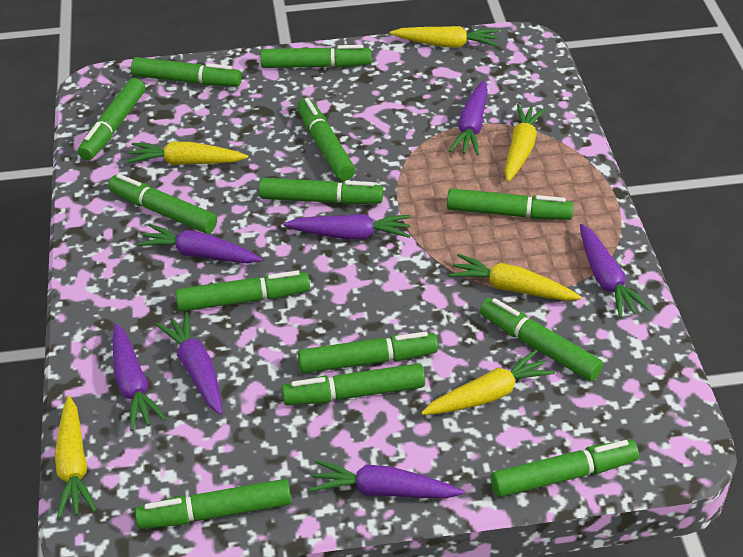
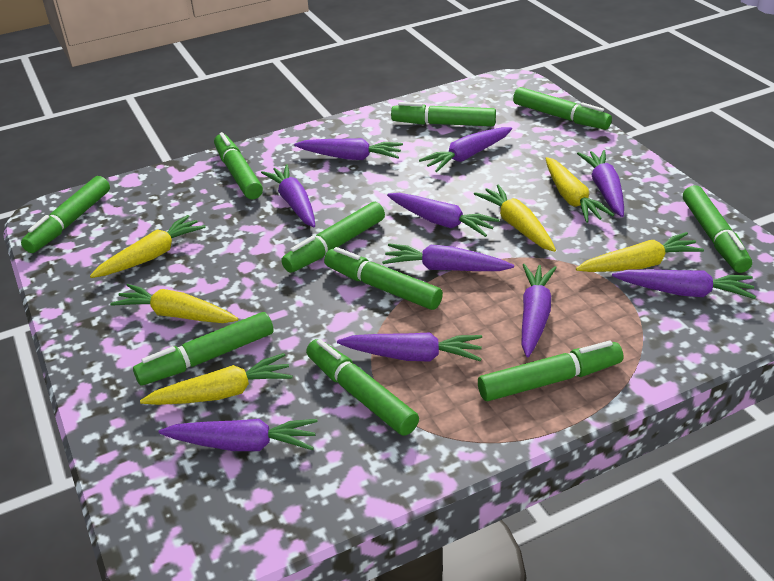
green marker: [78,78,145,160] [108,174,217,234] [131,57,242,86] [135,479,291,529] [176,271,310,312] [259,178,383,204] [260,45,371,68] [282,363,425,405] [297,98,355,181] [298,332,438,373] [447,188,574,220] [480,298,603,381] [491,440,639,497] = 13 -> [21,176,110,253] [133,312,273,385] [214,132,263,199] [281,202,385,273] [306,339,419,436] [324,247,443,310] [391,102,496,126] [478,341,623,401] [513,87,612,130] [683,185,752,273] = 10
purple carrot: [113,323,166,431] [137,224,263,263] [155,312,222,415] [283,214,411,239] [310,460,464,498] [449,80,488,156] [580,224,651,318] = 7 -> [159,419,318,451] [261,164,315,227] [294,138,403,160] [337,332,482,362] [382,244,514,271] [387,193,500,237] [419,127,512,172] [521,264,557,357] [577,150,624,217] [612,269,756,299] = 10

